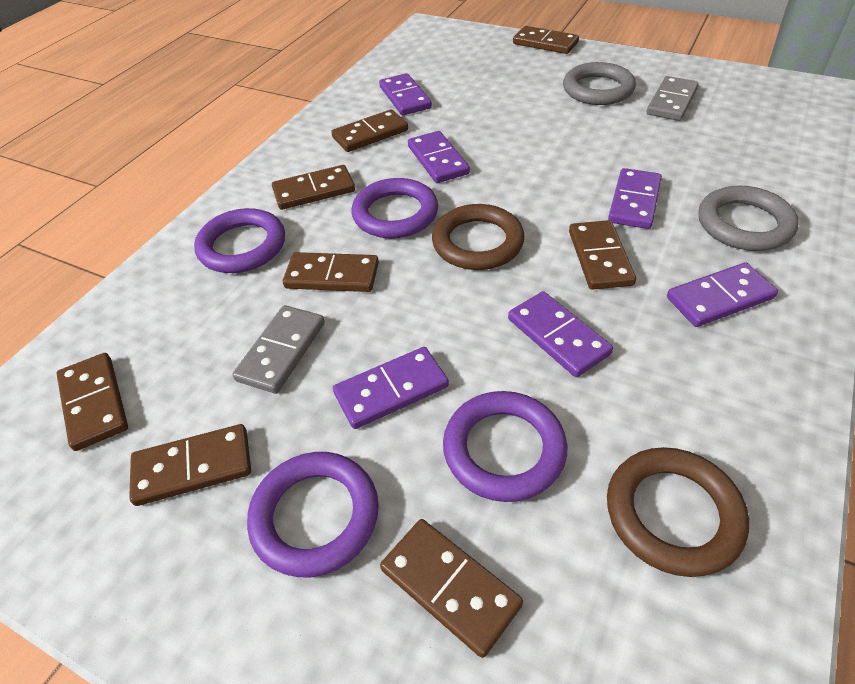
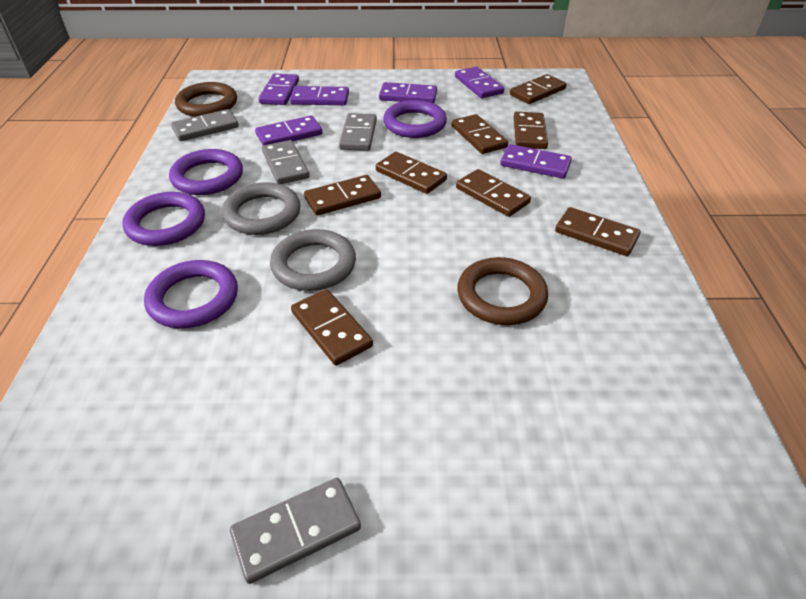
grey domino: [232,305,325,394] [647,76,699,121] = 2 -> [171,109,239,141] [230,478,361,584] [262,140,309,184] [339,113,377,151] = 4

